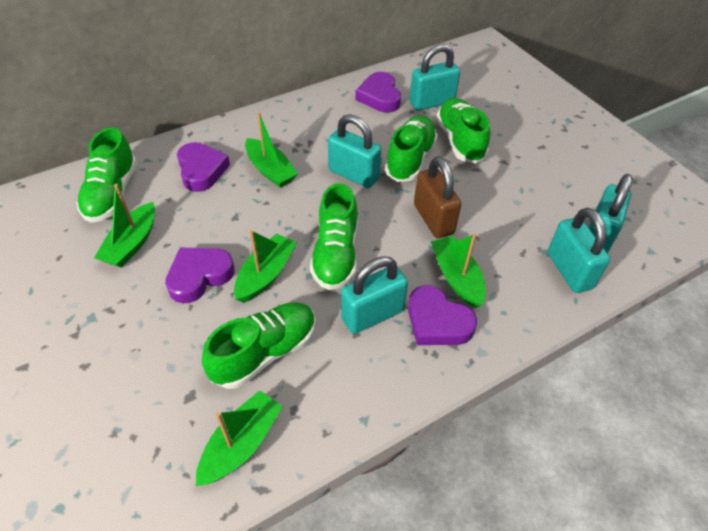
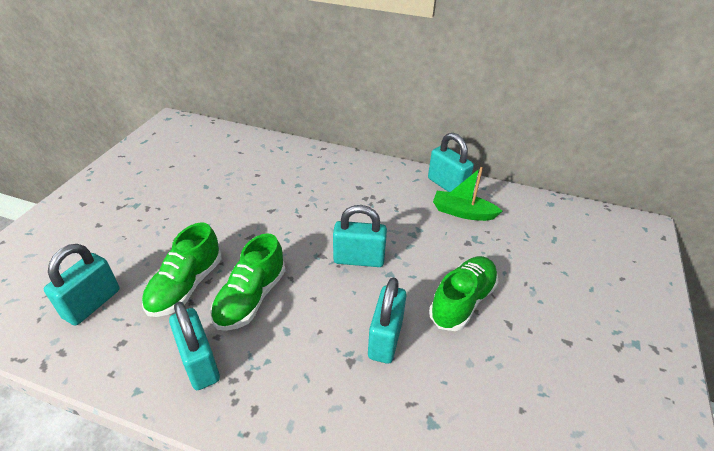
brown padlock: [414,156,461,238] = 1 -> none = 0
green boat: [94,184,155,268] [196,390,283,486] [234,230,297,303] [245,112,298,188] [431,233,486,308] = 5 -> [433,167,502,221] = 1
green shoe: [76,127,137,223] [202,302,316,389] [310,183,358,290] [385,115,438,182] [436,98,490,163] = 5 -> [142,222,221,317] [210,233,285,331] [429,256,498,331] = 3
purple heart: [165,248,235,303] [177,142,230,192] [355,72,401,113] [408,285,477,345] = 4 -> none = 0

